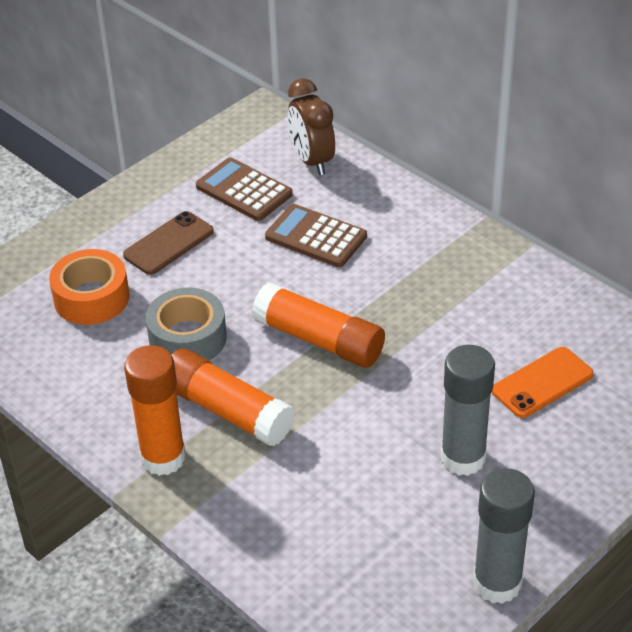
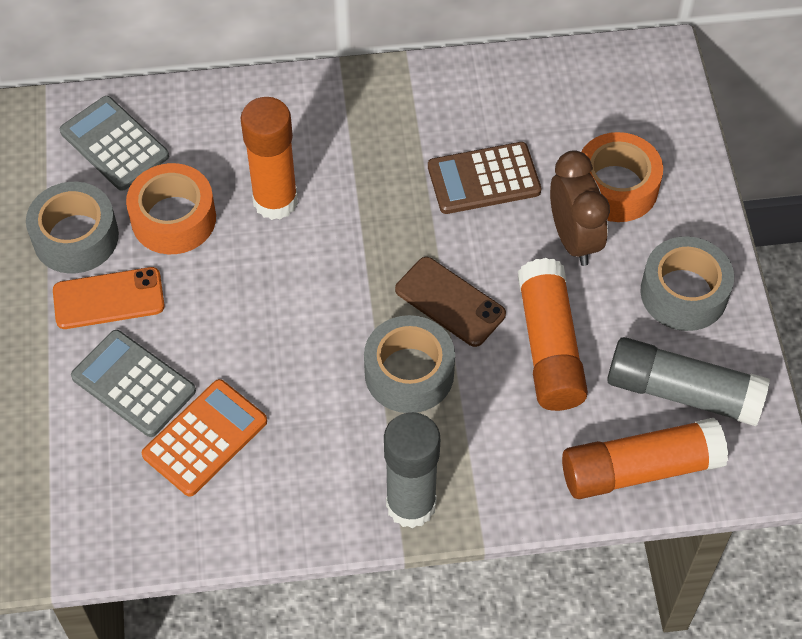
brown calculator: [196,157,293,221] [265,204,367,267] = 2 -> [428,142,541,214] = 1
grey calculator: none = 0 -> [60,96,169,191] [71,330,196,437] = 2
grey tape: [146,288,227,360] = 1 -> [26,182,119,274] [364,315,455,413] [640,236,734,331] = 3
orange calculator: none = 0 -> [142,379,267,497] = 1
orange tape: [49,249,130,325] = 1 -> [126,163,216,254] [581,132,663,222] = 2

